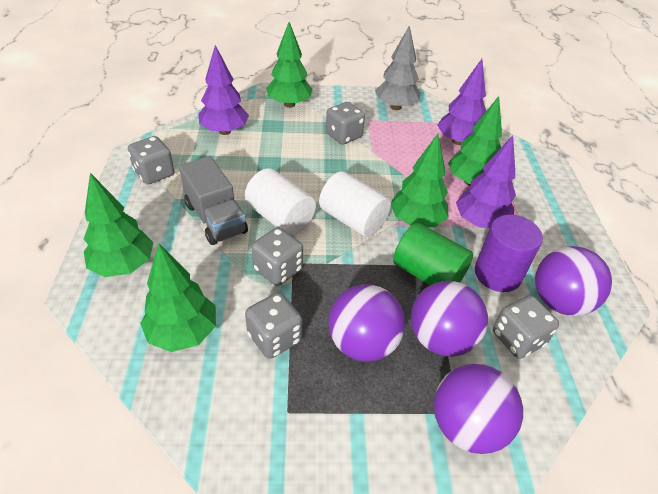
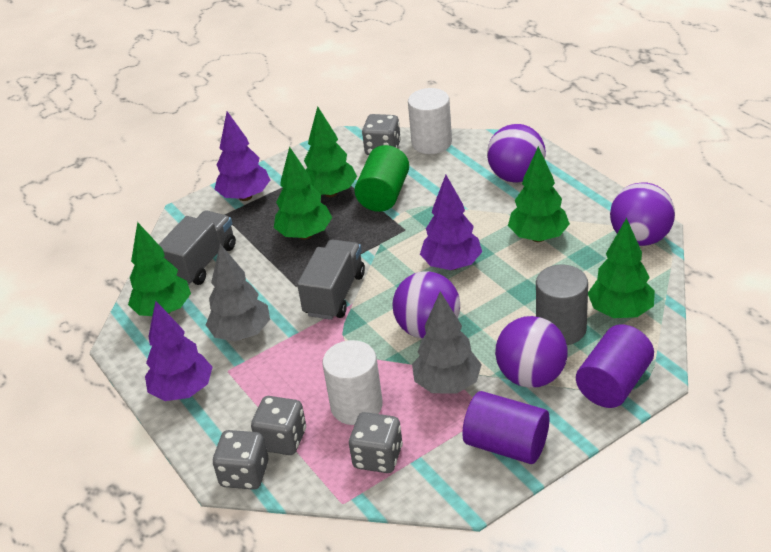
grey cylinder: none = 0 -> [536,265,588,345] = 1
grey dice: [128,136,174,184] [245,292,303,359] [251,227,303,286] [326,102,365,145] [493,295,559,359] = 5 -> [213,430,268,490] [251,396,306,455] [349,412,403,473] [362,114,401,155] = 4
grey tree: [375,25,420,110] = 1 -> [206,244,270,342] [412,291,482,394] = 2
grey truck: [179,156,248,245] = 1 -> [159,210,236,286] [297,239,365,320] = 2
purple cylinder: [475,215,543,292] = 1 -> [462,391,549,464] [576,324,654,408] = 2

